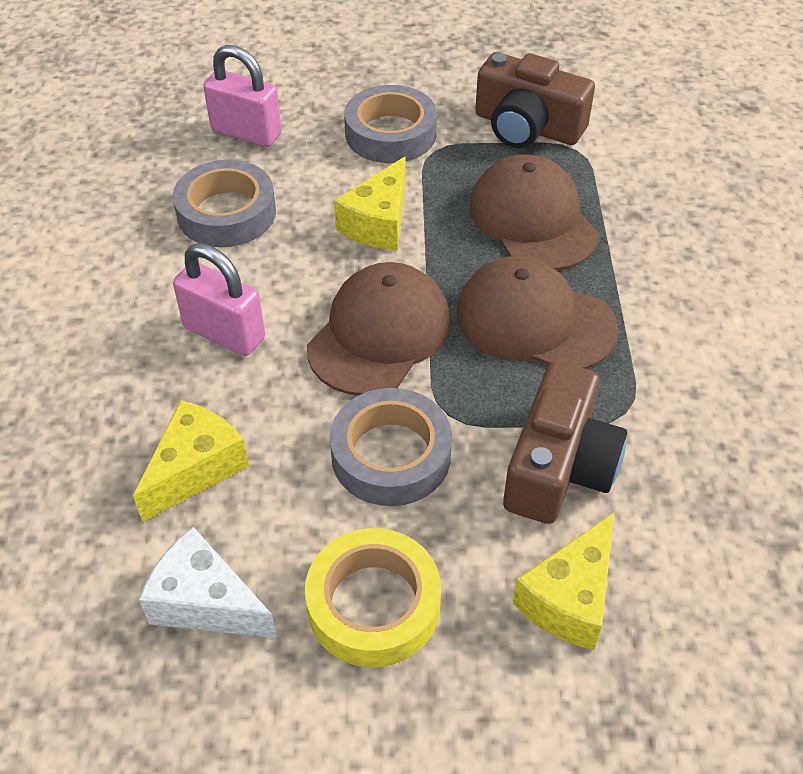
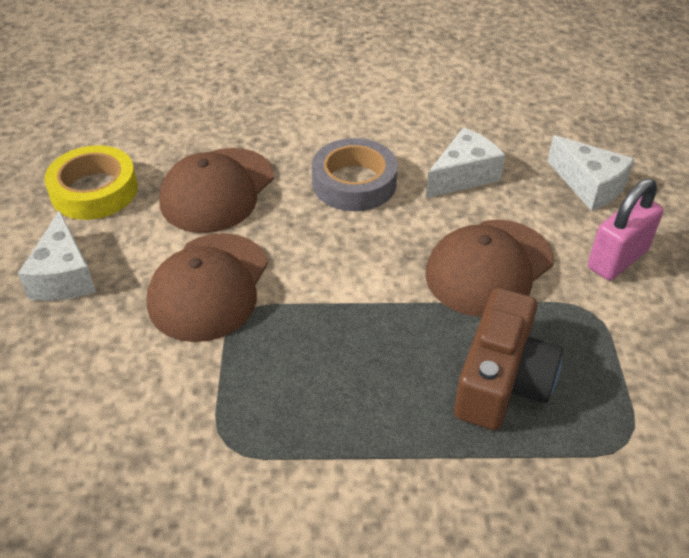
brown camera: [475,52,595,148] [503,361,627,524] = 2 -> [454,288,563,430] = 1
grey tape: [173,160,276,247] [330,388,452,506] [344,85,437,163] = 3 -> [312,138,398,211] = 1
pink padlock: [173,243,265,356] [203,45,282,147] = 2 -> [588,178,664,280] = 1
white cheese: [139,527,277,638] = 1 -> [18,210,96,301] [426,127,505,198] [547,135,634,211] = 3
yellow cheese: [133,400,249,522] [334,157,406,250] [513,513,614,650] = 3 -> none = 0

